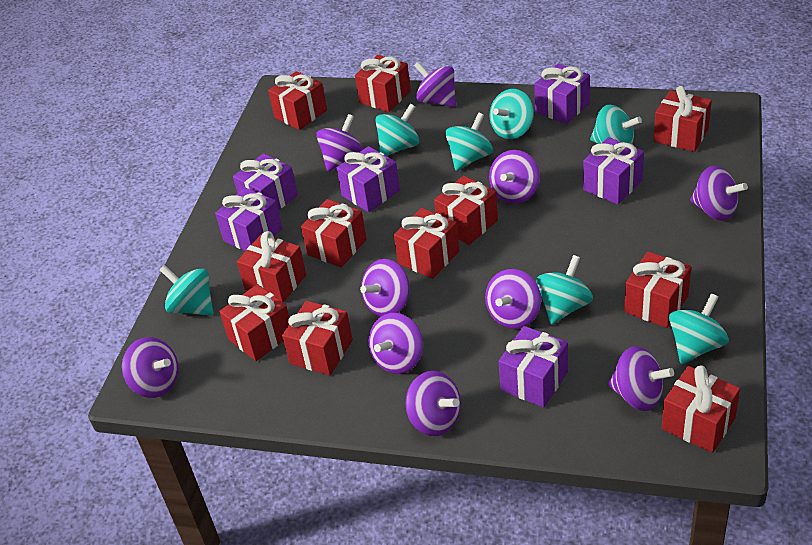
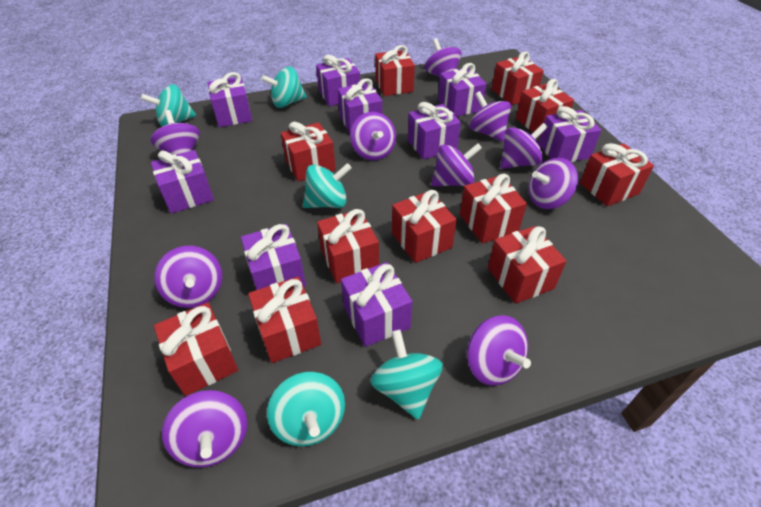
purple gift: [215,188,283,251] [233,153,298,211] [337,146,400,212] [499,326,568,408] [534,63,590,124] [583,137,644,205] = 6 -> [151,150,214,214] [207,72,252,127] [241,224,306,290] [316,55,360,106] [338,78,382,133] [341,262,412,347] [408,102,461,160] [438,63,487,117] [538,106,602,162] = 9
turquoise spinning top: [160,265,214,316] [375,104,419,156] [445,112,493,171] [489,89,534,139] [536,255,593,324] [590,105,642,145] [669,293,729,364] = 7 -> [141,84,196,127] [261,67,307,108] [267,372,345,446] [303,163,352,208] [370,330,443,419] = 5

